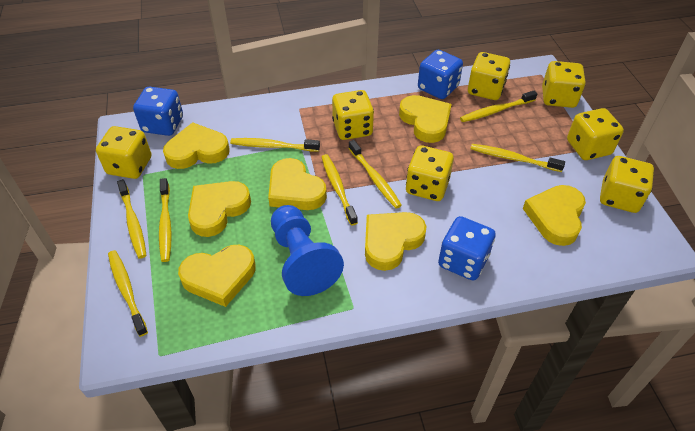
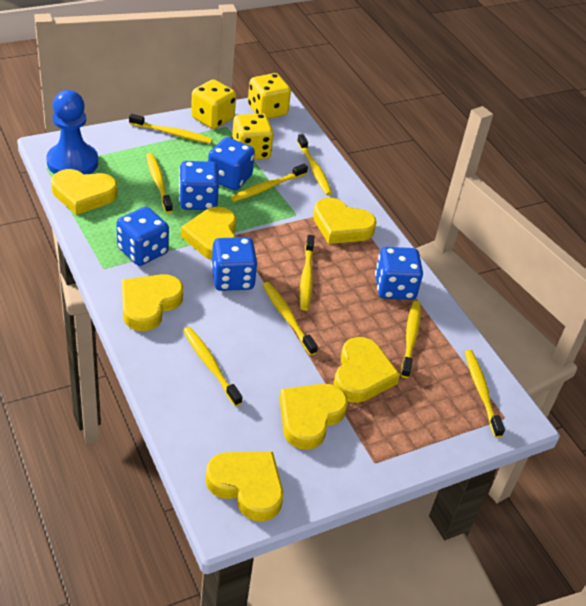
blue dice: [133,87,183,136] [418,50,463,99] [438,216,496,280] = 3 -> [116,207,169,266] [179,161,219,210] [208,137,255,190] [211,237,258,291] [375,247,423,300] = 5
yellow dice: [96,126,152,179] [332,90,374,140] [406,145,454,201] [468,52,510,100] [542,61,586,108] [567,108,624,160] [600,156,654,213] = 7 -> [191,79,236,129] [232,113,274,160] [248,73,291,119] = 3
yellow toothbrush: [108,250,148,337] [117,179,146,259] [159,178,172,262] [230,138,320,152] [322,154,358,226] [349,140,402,209] [460,91,537,122] [471,144,565,172] = 8 -> [129,114,213,144] [146,153,173,213] [183,327,242,406] [231,164,308,202] [262,282,318,356] [297,134,332,195] [300,235,314,311] [401,301,421,378] [465,350,505,438] = 9

